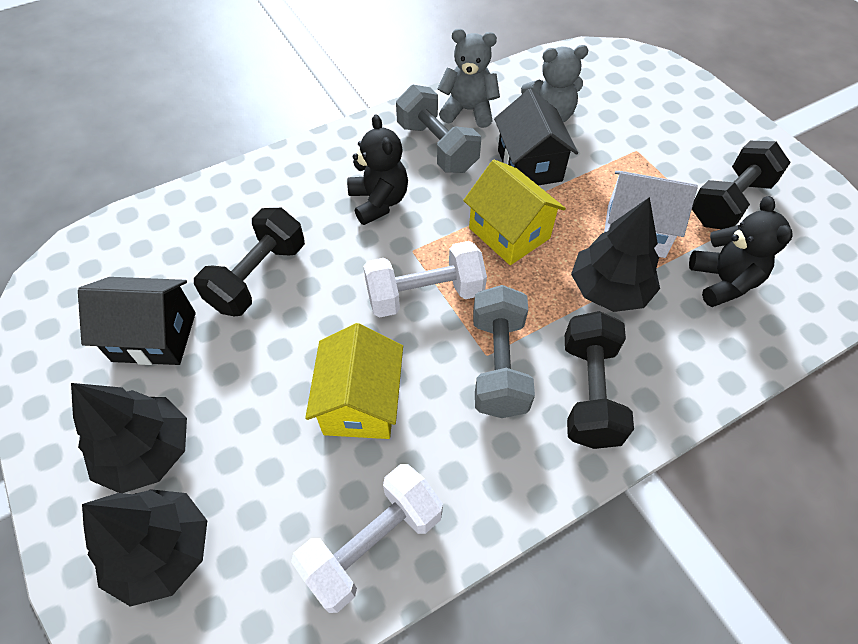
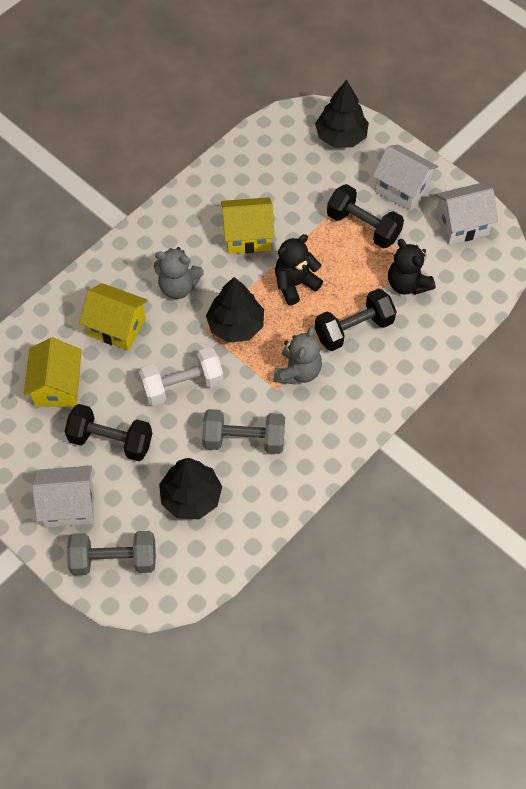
black house: [78,277,196,365] [494,89,578,185] = 2 -> none = 0
white dumbbell: [291,464,443,613] [363,241,487,318] = 2 -> [139,347,224,406] = 1
white house: [604,171,698,258] = 1 -> [32,466,94,527] [373,144,439,211] [435,183,498,245] = 3
yellow house: [305,323,403,439] [463,160,566,265] = 2 -> [24,337,82,407] [79,283,148,351] [221,197,275,254] = 3

